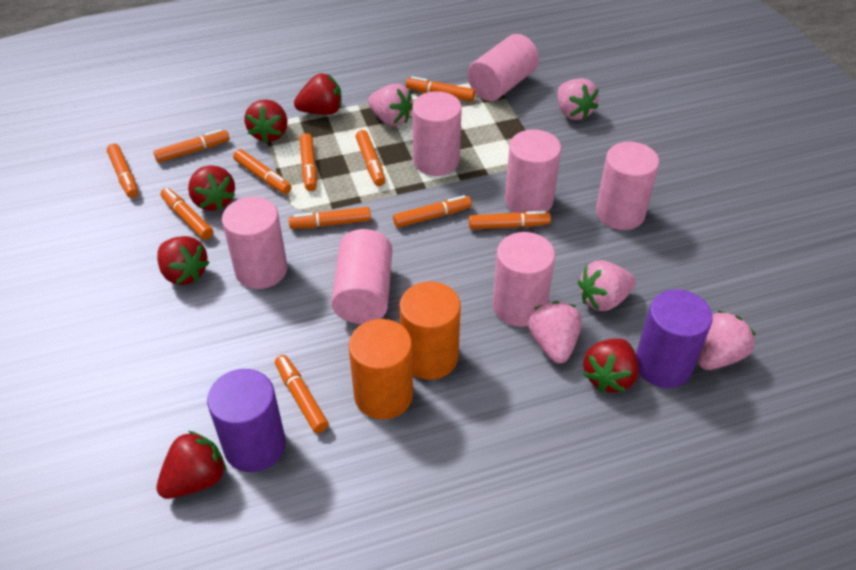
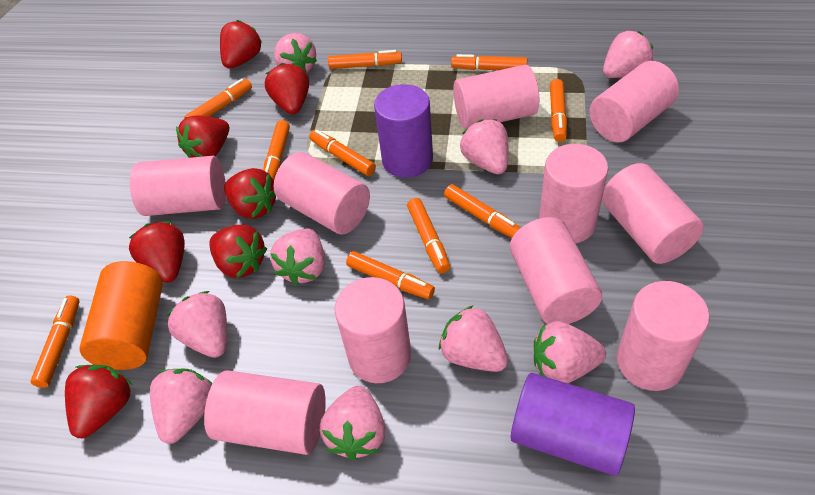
orange cylinder: [349,319,413,419] [400,282,461,380] = 2 -> [79,261,163,370] = 1
orange marker: [107,144,138,198] [153,129,230,163] [160,188,213,240] [233,149,292,194] [275,355,329,433] [289,207,371,229] [300,133,317,191] [356,130,385,186] [393,195,472,228] [406,76,475,101] [469,211,551,230] = 11 -> [30,295,80,388] [184,78,252,118] [263,120,290,180] [310,129,376,176] [328,50,402,69] [346,251,435,299] [407,198,450,273] [444,184,521,238] [451,54,527,70] [550,79,567,142] = 10
pink cylinder: [222,197,288,289] [331,229,392,324] [412,91,462,176] [468,34,539,101] [493,232,555,327] [505,129,561,213] [596,142,659,230] = 7 -> [130,156,226,216] [204,370,326,455] [274,152,370,235] [335,277,411,383] [453,65,539,130] [510,217,602,324] [539,144,608,243] [589,61,679,143] [602,163,704,264] [617,281,710,391] = 10
pink strawberry: [368,84,413,126] [528,301,582,364] [557,78,599,120] [578,260,636,311] [697,310,756,370] = 5 -> [150,369,213,444] [167,291,227,358] [270,228,325,286] [274,33,317,73] [320,386,386,460] [439,305,508,372] [460,119,509,174] [534,321,606,383] [603,31,653,78] = 9
red strawberry: [156,431,226,499] [157,236,210,285] [188,165,235,211] [244,100,288,143] [294,73,342,115] [583,338,639,393] = 6 -> [65,365,132,438] [129,222,185,283] [176,116,229,158] [209,225,267,278] [220,20,262,69] [224,168,276,219] [265,63,309,115] = 7

